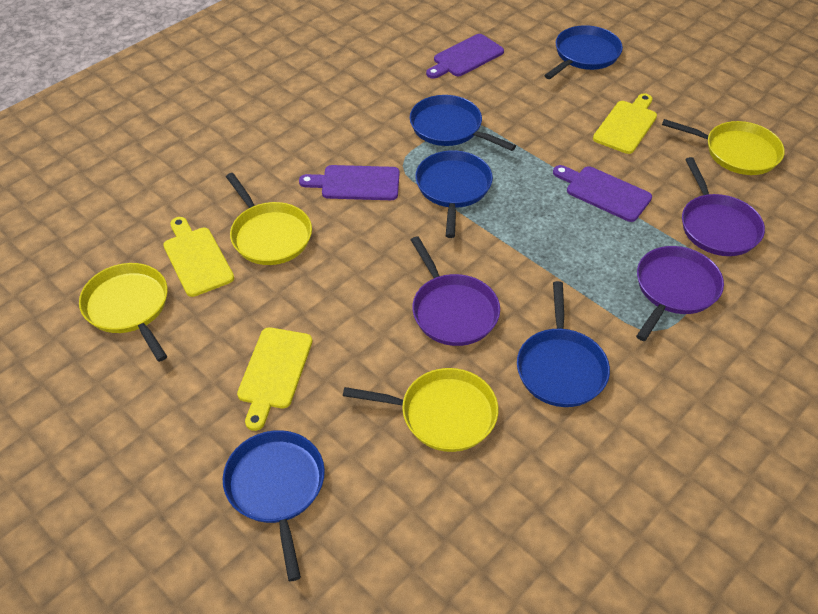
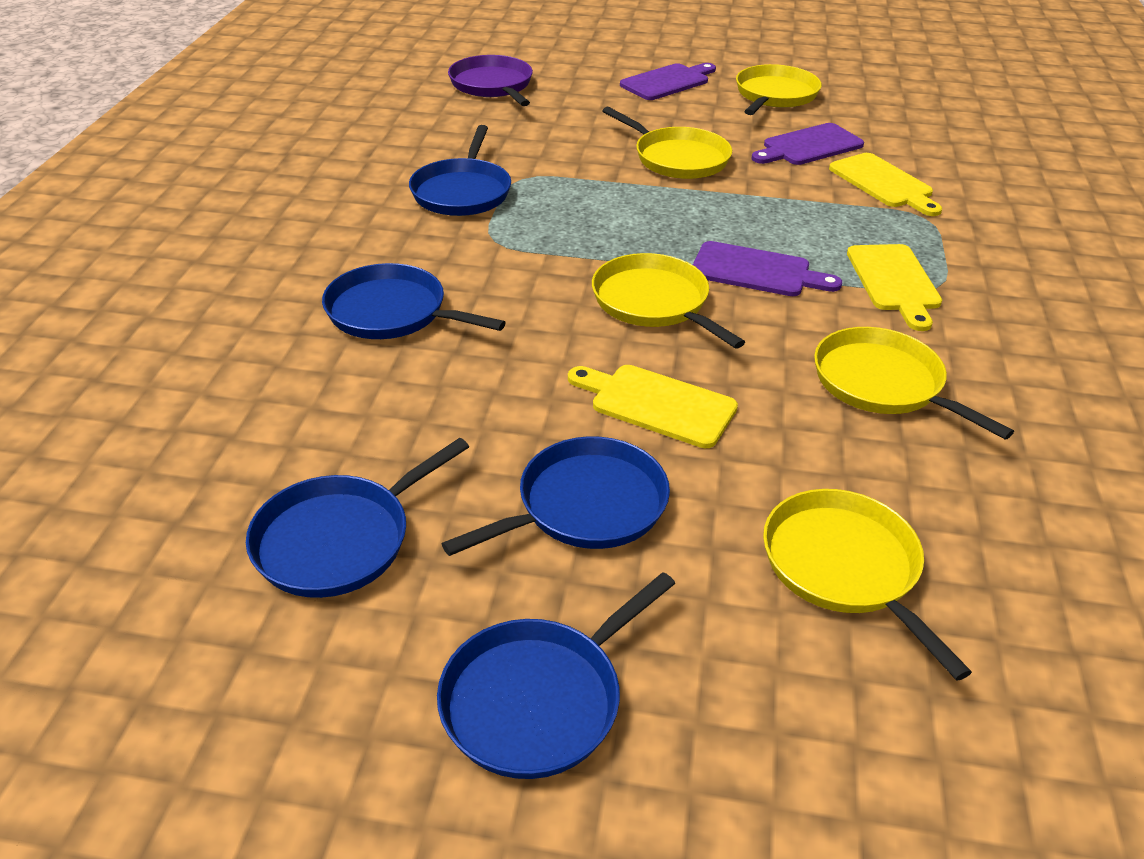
purple pan: [411,236,500,346] [636,246,724,341] [682,157,765,256] = 3 -> [448,55,533,106] = 1
yellow pan: [79,263,168,362] [226,173,312,265] [343,368,498,452] [662,119,785,175] = 4 -> [592,253,745,348] [602,107,732,179] [736,64,822,115] [763,489,972,681] [814,327,1014,440] = 5

